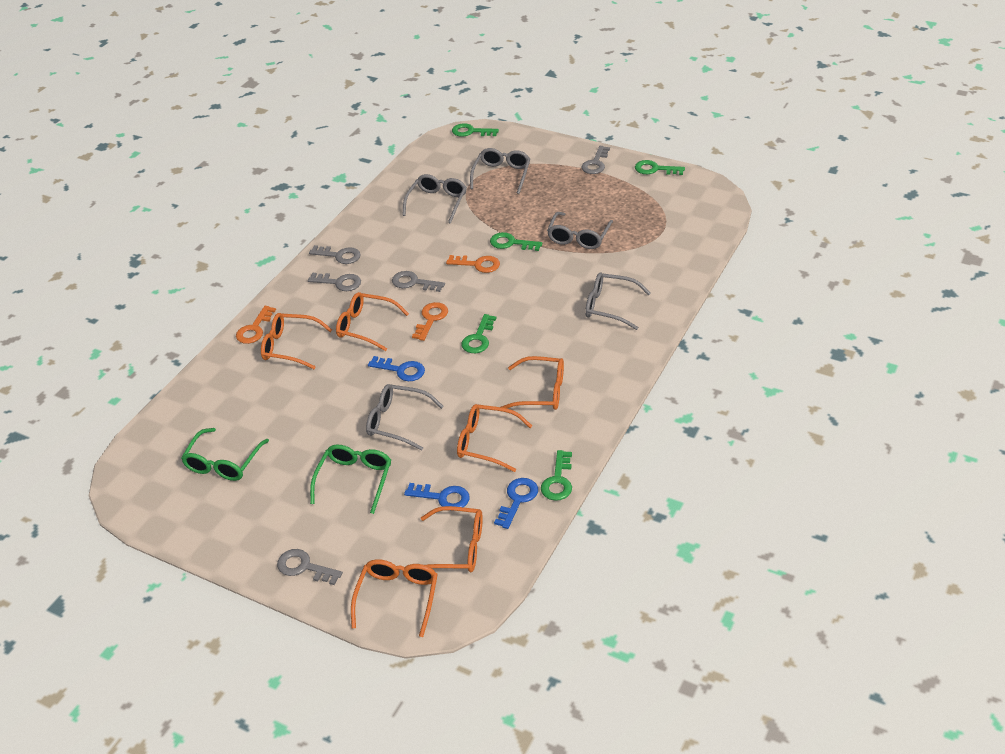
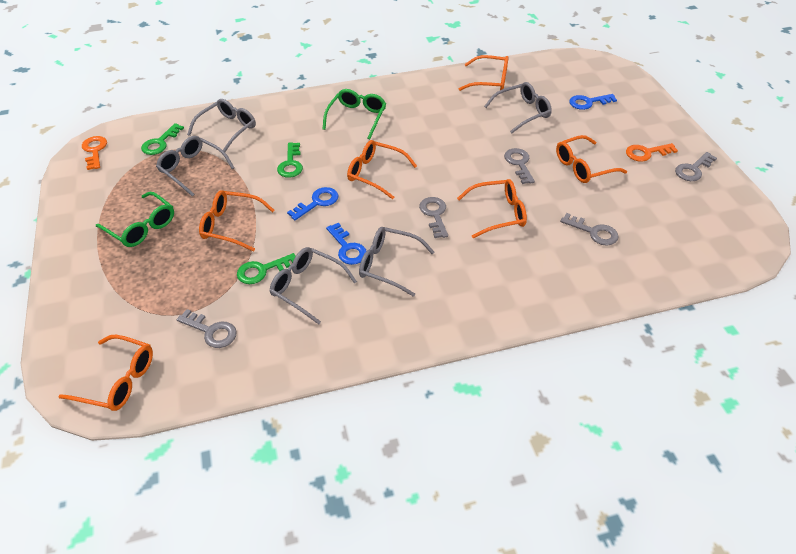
green key: [452,123,499,137] [461,314,496,353] [490,232,543,251] [541,450,572,501] [635,160,685,175] = 5 -> [141,123,184,155] [237,253,296,284] [277,142,303,178] = 3
orange key: [236,306,276,344] [412,302,448,341] [446,255,500,273] = 3 -> [82,136,107,170] [626,143,678,162] = 2

